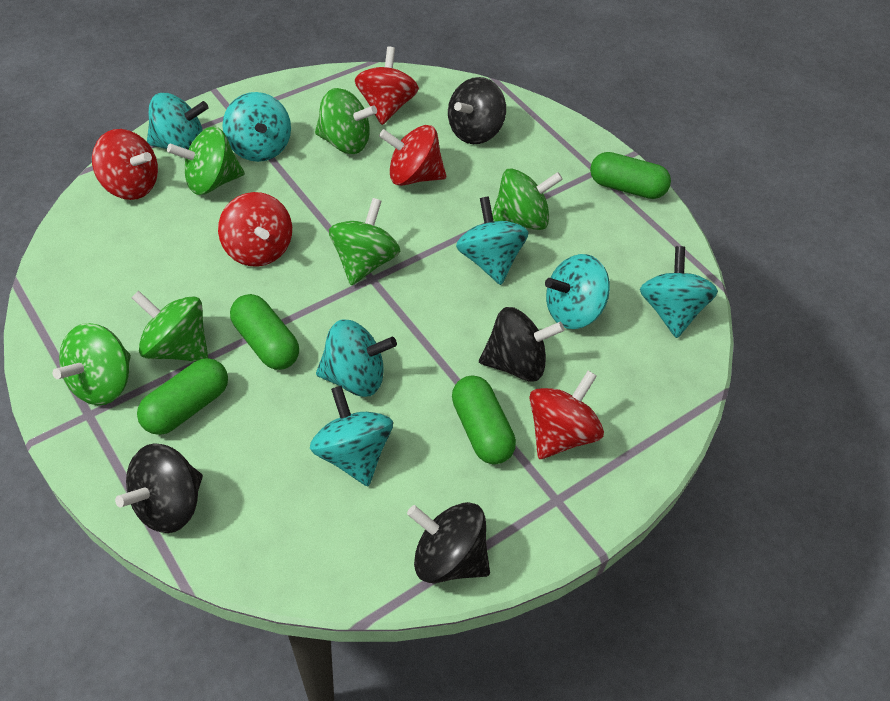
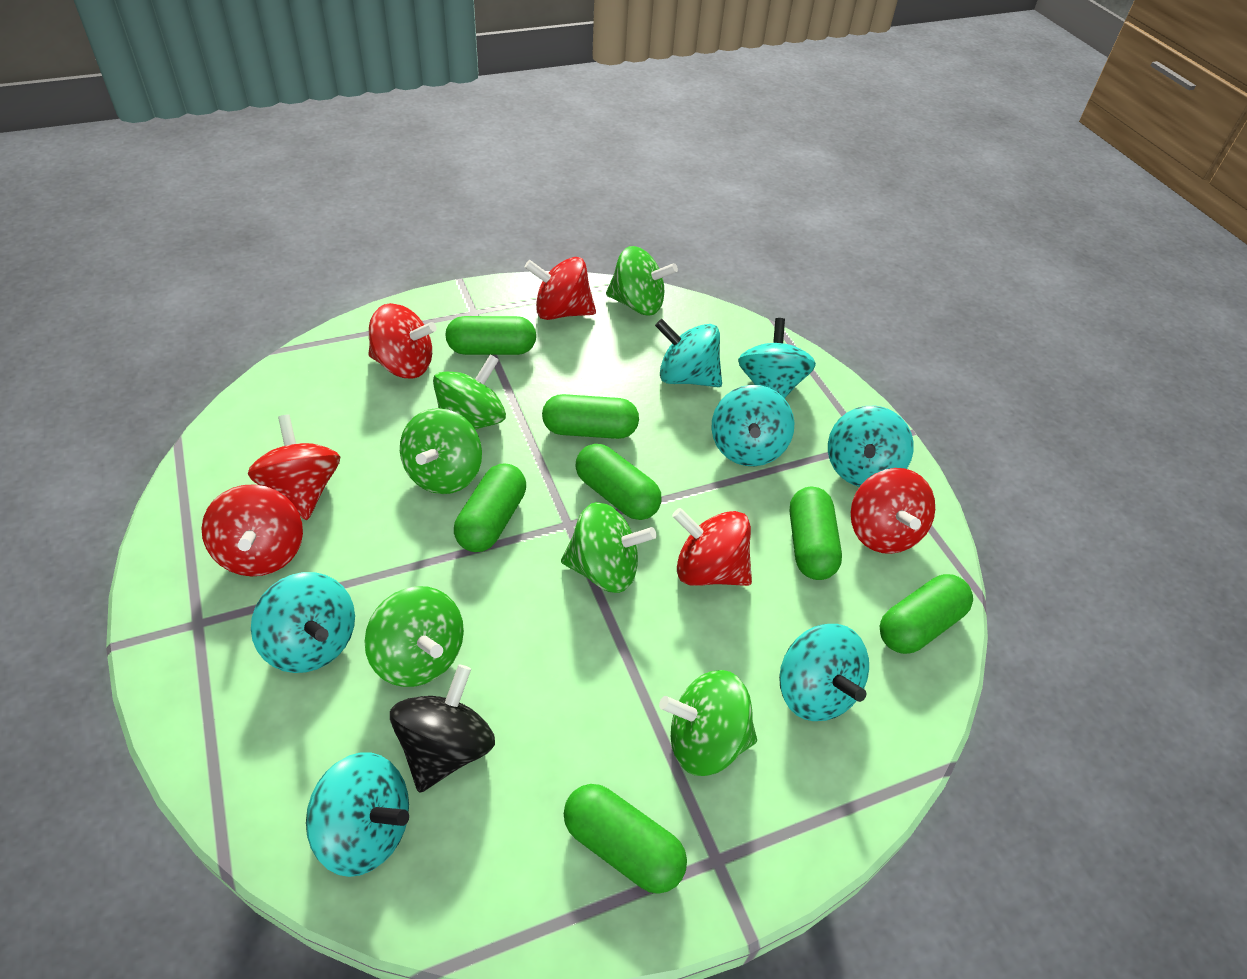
black spinning top: [115,443,203,533] [407,502,490,583] [448,77,506,144] [479,307,564,382] = 4 -> [390,664,495,793] = 1
green capsule: [137,358,228,435] [230,294,299,370] [452,376,516,464] [590,152,671,199] = 4 -> [445,316,536,355] [454,464,526,552] [542,394,639,439] [564,784,687,894] [576,444,662,520] [789,487,842,580] [880,574,973,654] = 7
red spinning top: [92,129,158,200] [218,192,292,266] [355,47,419,125] [379,125,446,186] [529,371,604,459] = 5 -> [201,484,303,576] [248,415,340,520] [368,303,437,379] [525,257,596,320] [672,508,752,586] [851,468,935,554] = 6

